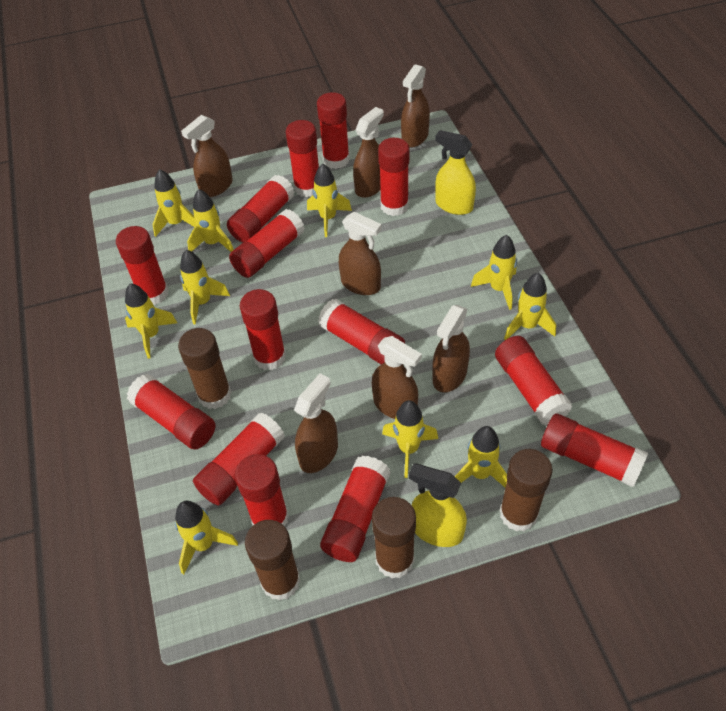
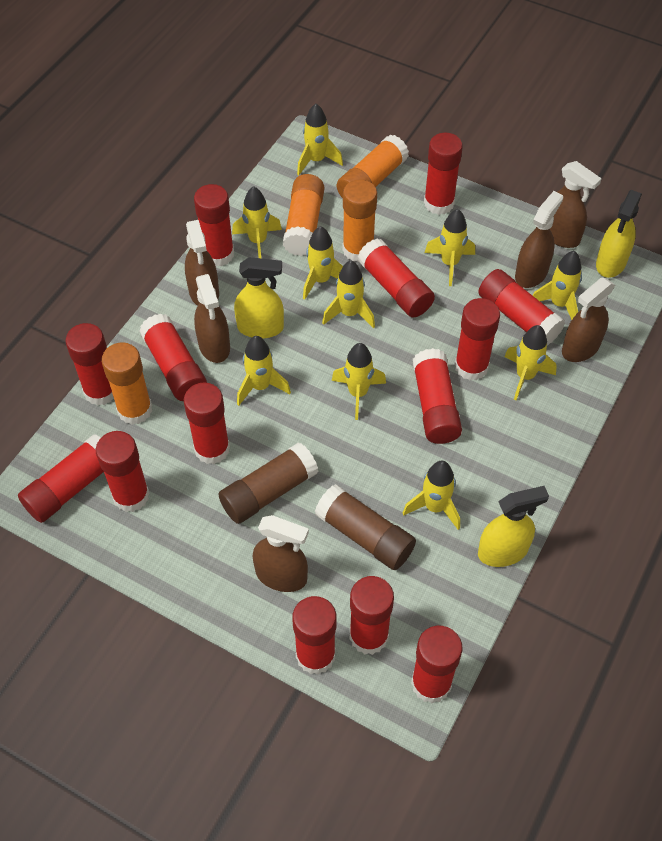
brown glue stick: [178,328,232,409] [245,520,300,601] [372,497,416,578] [500,449,553,532] = 4 -> [218,442,319,524] [315,484,416,570] = 2
brown spray bottle: [181,115,233,197] [294,374,338,473] [339,212,382,295] [353,107,384,198] [372,336,422,419] [401,64,430,148] [432,305,470,392] = 7 -> [185,220,219,306] [194,274,230,363] [253,515,309,592] [515,191,563,288] [550,161,602,248] [562,277,615,362] = 6
orange glue stick: none = 0 -> [101,342,152,425] [283,174,324,256] [337,135,409,198] [343,179,377,261] = 4
yellow spray bottle: [409,463,467,547] [435,130,476,215] = 2 -> [234,257,284,339] [478,486,549,567] [596,190,642,278] = 3

